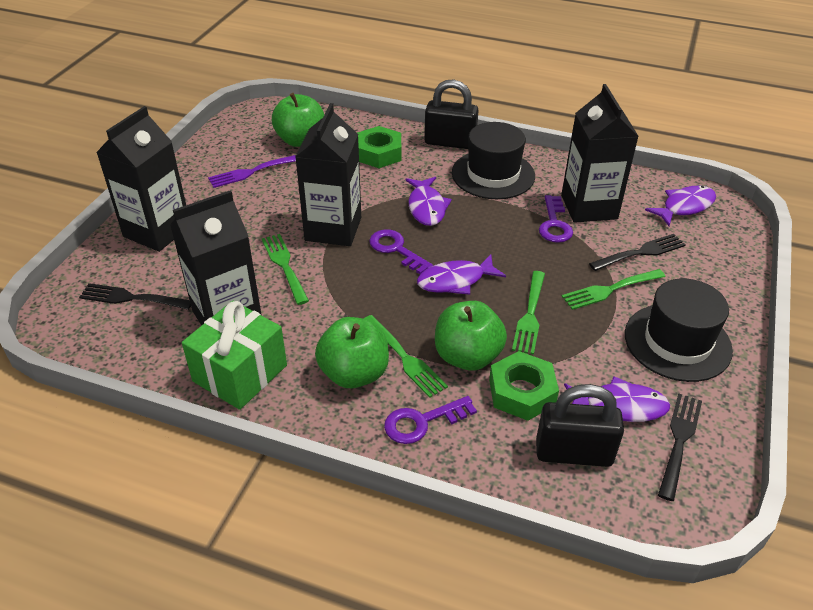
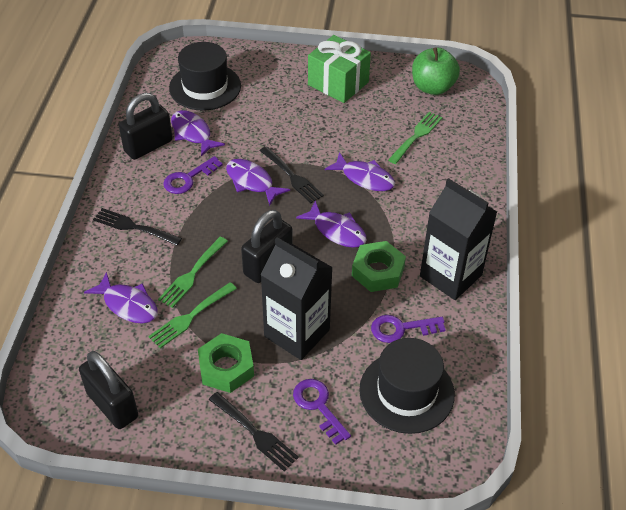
black carton: [96,106,186,252] [170,190,262,326] [295,103,361,246] [561,84,639,223] = 4 -> [260,237,333,360] [420,178,497,300] = 2
black padlock: [424,79,479,149] [536,384,624,467] = 2 -> [79,351,138,429] [119,93,173,160] [241,210,293,283] = 3
green apple: [272,93,324,147] [315,317,389,388] [435,301,507,371] = 3 -> [412,47,460,95] = 1
green fork: [261,234,309,305] [364,315,448,398] [512,271,545,355] [561,269,666,310] = 4 -> [148,282,237,348] [158,237,228,308] [388,112,443,164] = 3
purple fish: [405,177,452,226] [417,254,506,295] [564,376,670,422] [645,186,716,226] = 4 -> [84,272,158,324] [171,110,225,157] [226,159,290,206] [296,201,367,248] [325,152,395,191] = 5
purple fork: [208,155,296,188] = 1 -> none = 0

